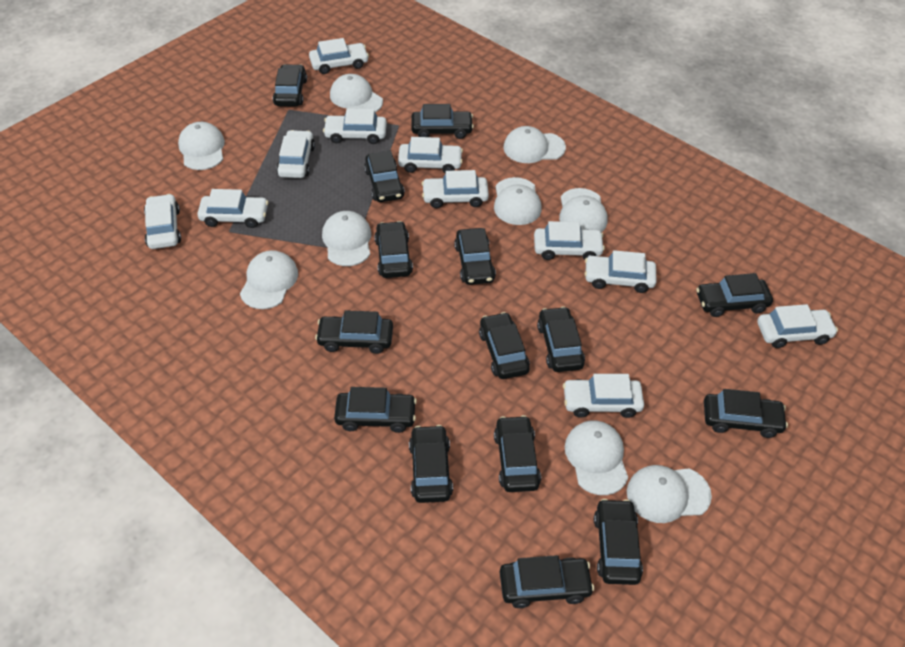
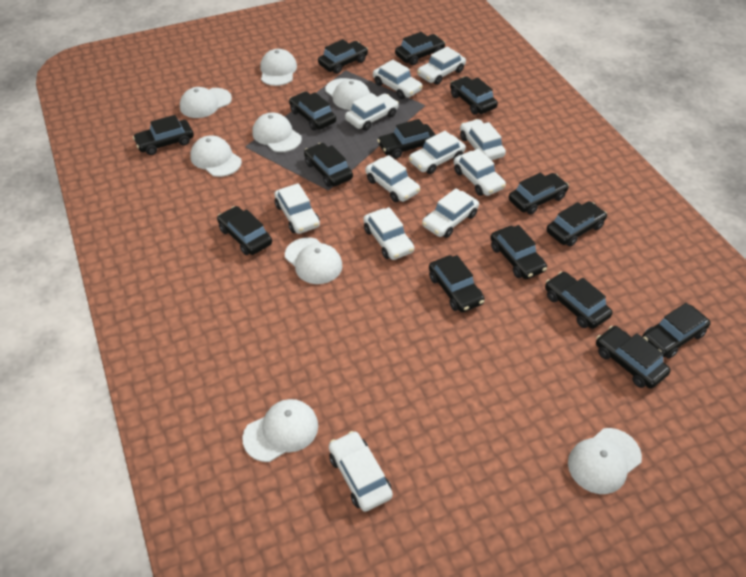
white cap: [178,122,225,170] [240,250,298,309] [322,211,371,266] [330,74,383,112] [494,177,542,225] [504,126,566,163] [559,188,608,232] [565,420,628,495] [627,465,712,523] = 9 -> [180,87,232,118] [190,135,242,177] [242,399,318,462] [252,113,302,152] [260,49,297,86] [285,237,342,284] [325,78,370,110] [568,428,642,494] = 8

